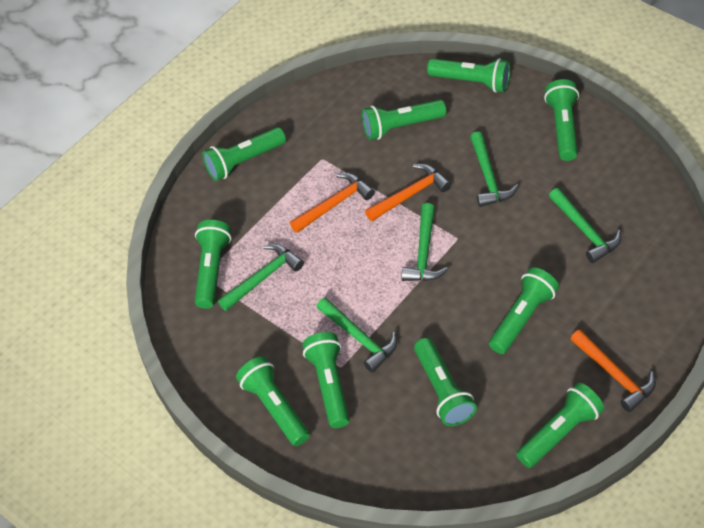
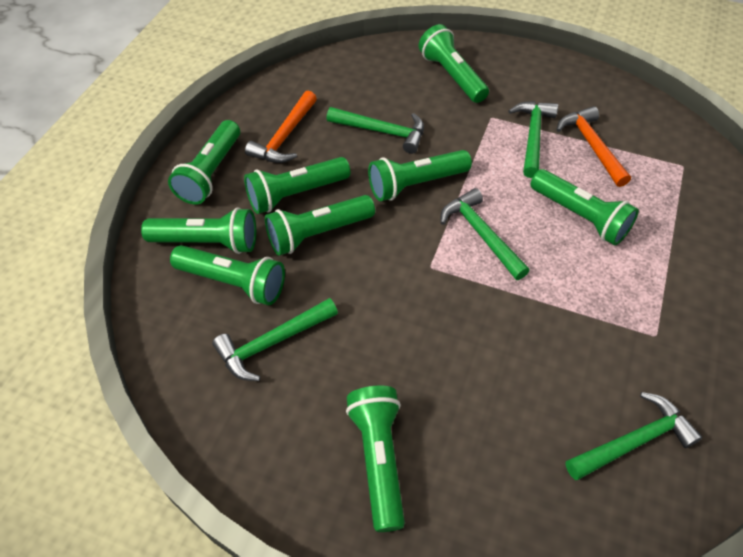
green flashlight: [195,220,231,309] [202,127,286,181] [236,356,310,446] [302,332,350,428] [362,100,446,140] [414,338,477,426] [427,58,510,92] [489,267,559,354] [516,382,604,468] [544,79,579,161] = 10 -> [141,207,256,254] [168,120,240,205] [170,245,285,305] [244,157,350,214] [265,195,375,256] [346,386,405,532] [368,150,472,201] [419,24,489,103] [530,169,639,245] = 9
orange hammer: [290,173,375,233] [365,164,451,221] [570,329,656,412] = 3 -> [245,91,317,163] [557,106,631,187] = 2

